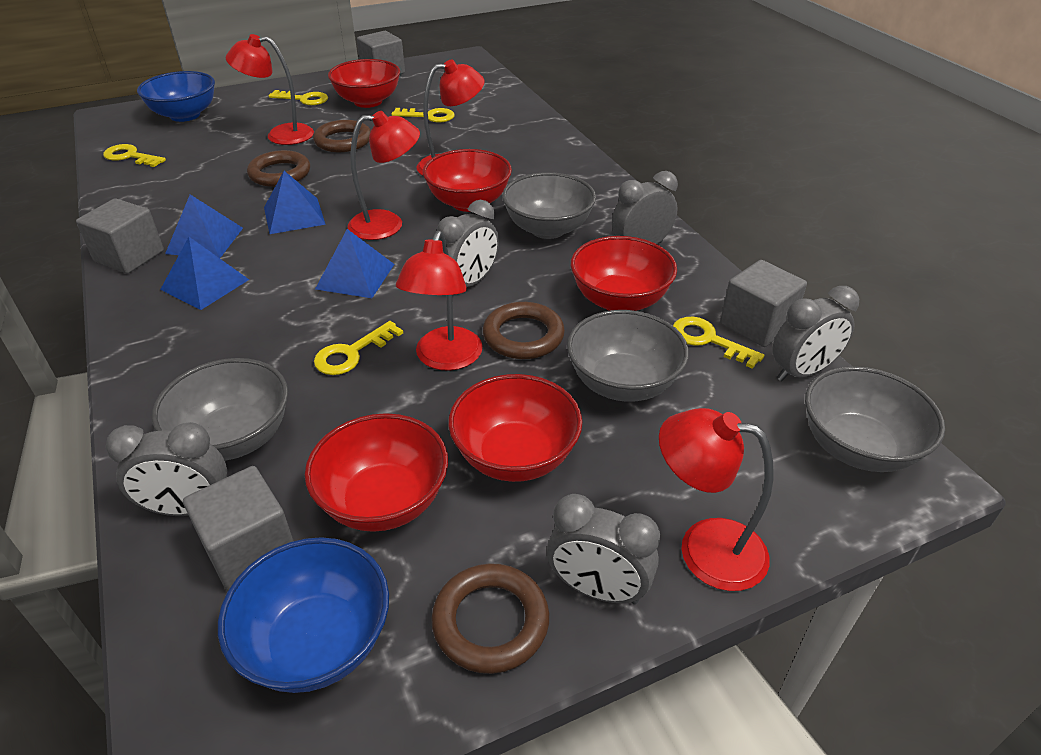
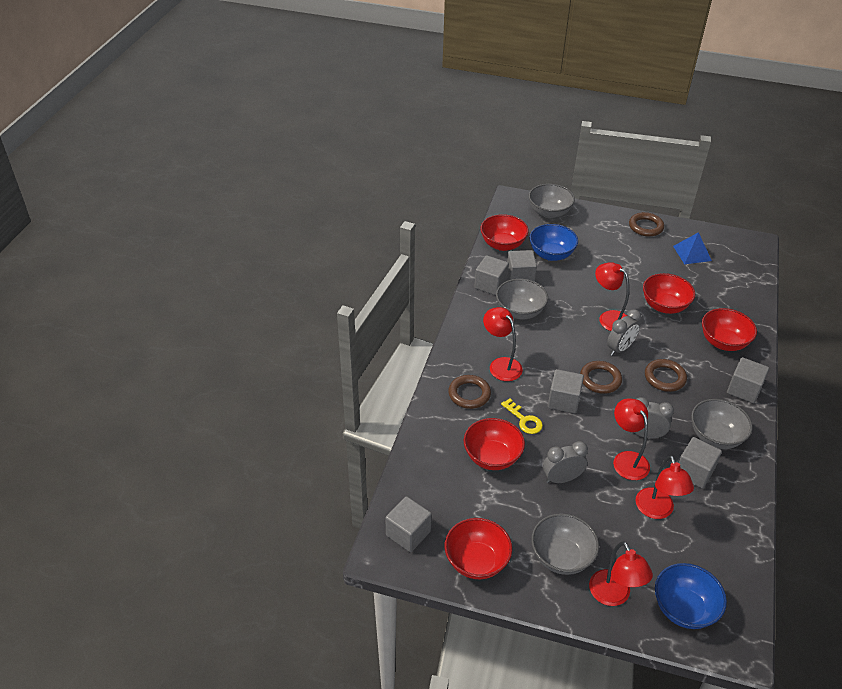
blue pyramid: [160,237,249,310] [165,195,243,258] [264,171,326,234] [315,229,394,298] = 4 -> [673,232,712,264] = 1
grey clock: [106,422,227,516] [437,200,499,287] [547,494,660,604] [612,171,678,244] [772,286,859,382] = 5 -> [543,441,588,483] [607,310,641,356] [634,397,674,439] = 3
grey cube: [76,198,164,274] [183,466,293,591] [357,31,405,74] [720,260,807,347] = 4 -> [385,496,432,552] [474,255,509,295] [507,250,537,282] [548,369,584,414] [678,437,722,489] [727,357,769,403] = 6
yellow key: [103,144,166,167] [269,90,328,105] [314,321,403,375] [391,108,455,123] [673,317,764,369] = 5 -> [501,398,543,434] = 1

